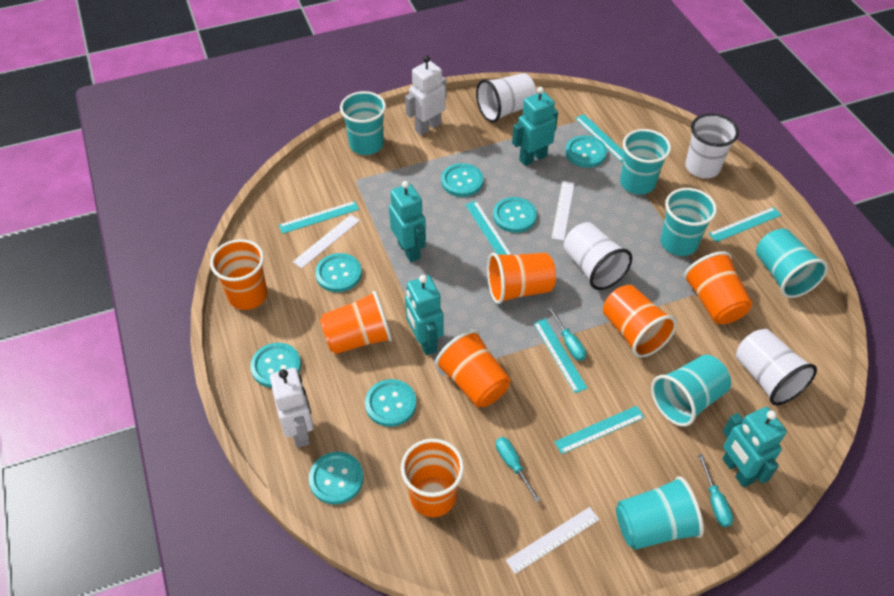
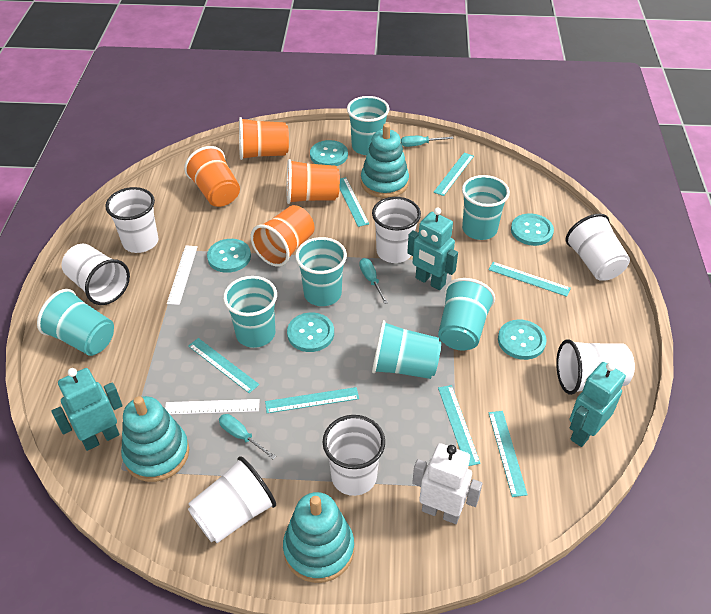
orange cup: [210,239,267,310] [320,291,392,354] [401,439,464,517] [435,330,511,407] [487,253,556,304] [603,285,677,357] [683,251,752,324] = 7 -> [184,146,240,207] [239,117,289,160] [251,205,315,267] [287,159,340,204] = 4
turquoise button: [250,343,301,388] [309,452,364,504] [315,253,362,292] [365,379,416,427] [441,163,483,197] [493,197,537,233] [565,135,607,168] = 7 -> [207,239,251,273] [287,313,334,352] [310,140,348,166] [498,320,547,360] [511,214,554,246] = 5
turquoise cup: [340,91,386,155] [616,476,704,550] [620,129,671,195] [651,355,731,427] [660,188,717,256] [756,228,828,298] = 6 -> [37,289,114,356] [223,276,277,348] [295,237,347,306] [347,96,389,155] [372,320,441,379] [438,278,495,351] [462,175,510,240] = 7
turquoise robot: [389,181,426,262] [405,275,444,355] [512,87,558,166] [722,407,787,487] = 4 -> [52,368,122,451] [407,208,458,290] [570,362,626,447] = 3
turquoise ruler: [279,201,359,234] [465,201,512,255] [533,318,587,393] [555,406,645,454] [575,114,624,162] [709,207,781,242] = 6 -> [188,338,259,393] [265,387,359,413] [339,177,369,227] [433,153,474,196] [438,385,481,466] [488,411,527,497] [489,262,571,297] = 7
turquoise stacking toy: none = 0 -> [121,396,189,482] [283,492,354,583] [361,123,409,198] = 3
white cup: [476,73,536,123] [564,222,632,290] [685,113,739,178] [736,329,817,405] = 4 -> [62,244,130,305] [105,187,159,253] [188,456,276,543] [323,415,385,496] [372,197,421,263] [556,339,635,395] [565,214,630,281] = 7
white robot: [270,367,314,448] [405,56,446,136] = 2 -> [412,443,482,524] = 1
white ruler: [293,215,360,269] [506,507,599,574] [551,181,575,241] = 3 -> [165,399,260,415] [167,246,198,305] = 2

